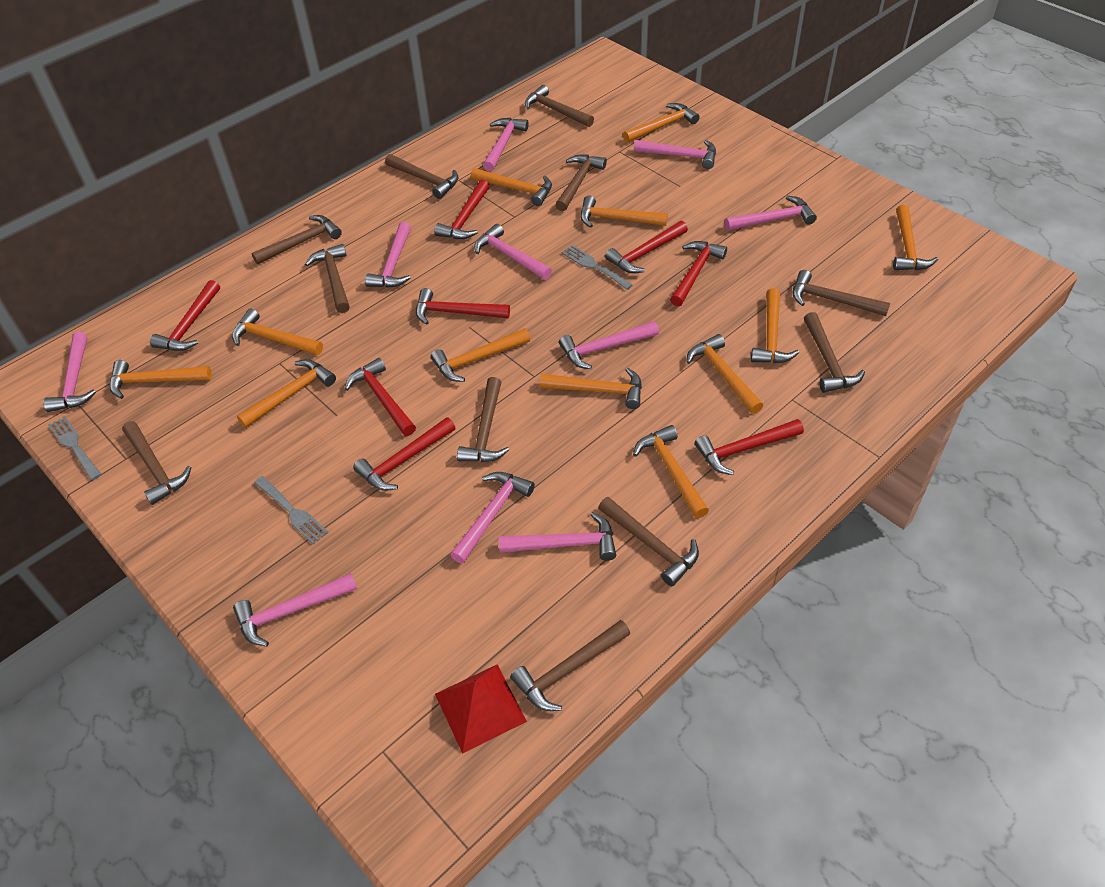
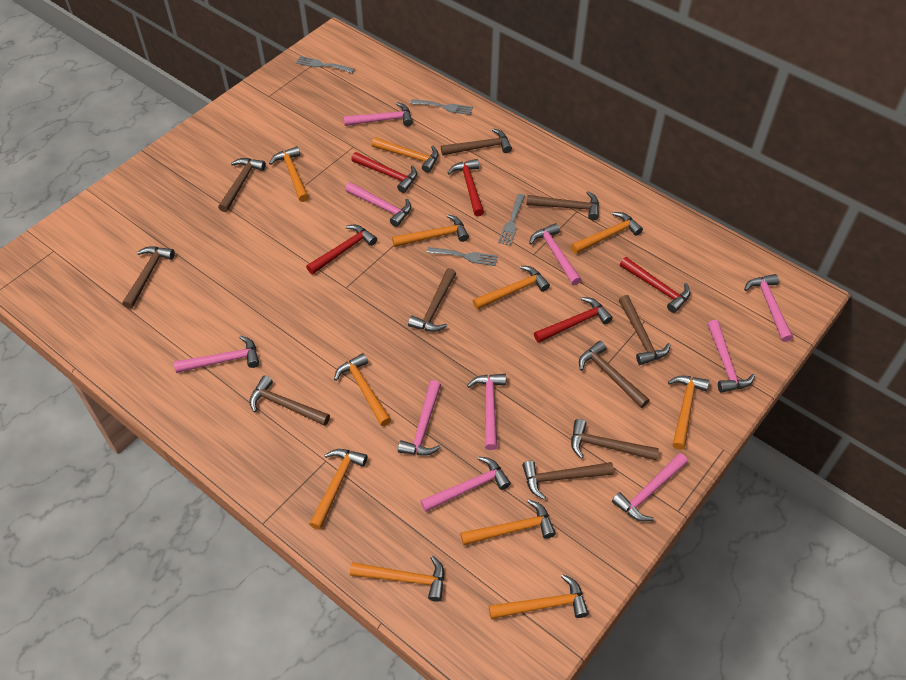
brown hammer: [122,421,191,505] [252,215,342,264] [305,244,350,313] [385,154,458,199] [457,377,509,462] [510,620,630,711] [525,85,594,127] [555,155,607,211] [598,497,699,586] [792,270,890,316] [804,312,865,393] = 11 -> [122,246,175,309] [218,158,266,212] [249,375,330,426] [408,268,456,332] [441,128,512,155] [522,461,614,500] [526,191,599,220] [571,419,659,461] [579,341,649,408] [619,295,671,365] = 10
grey fork: [48,416,102,480] [254,476,329,544] [562,245,633,290] = 3 -> [296,56,355,73] [410,99,473,115] [427,247,498,266] [498,194,525,246] = 4
orange hammer: [110,360,212,399] [232,309,323,355] [237,359,336,428] [431,328,530,382] [471,168,552,206] [540,368,642,409] [580,196,668,228] [623,103,700,143] [633,425,709,518] [686,334,763,414] [751,288,799,363] [893,205,938,270] = 12 -> [269,146,309,202] [309,449,367,530] [334,353,391,426] [350,556,444,602] [372,137,439,173] [392,215,469,247] [460,500,556,546] [473,266,550,310] [489,574,589,619] [571,212,643,254] [668,376,709,450] = 11
red hammer: [150,280,220,351] [345,358,416,436] [353,417,455,491] [416,288,510,325] [434,180,490,239] [605,221,688,273] [670,241,727,306] [695,419,804,475] = 8 -> [306,225,377,274] [351,152,417,193] [448,159,484,216] [534,297,613,343] [620,257,690,313] = 5
red pyramid: [435,664,527,754] = 1 -> none = 0

